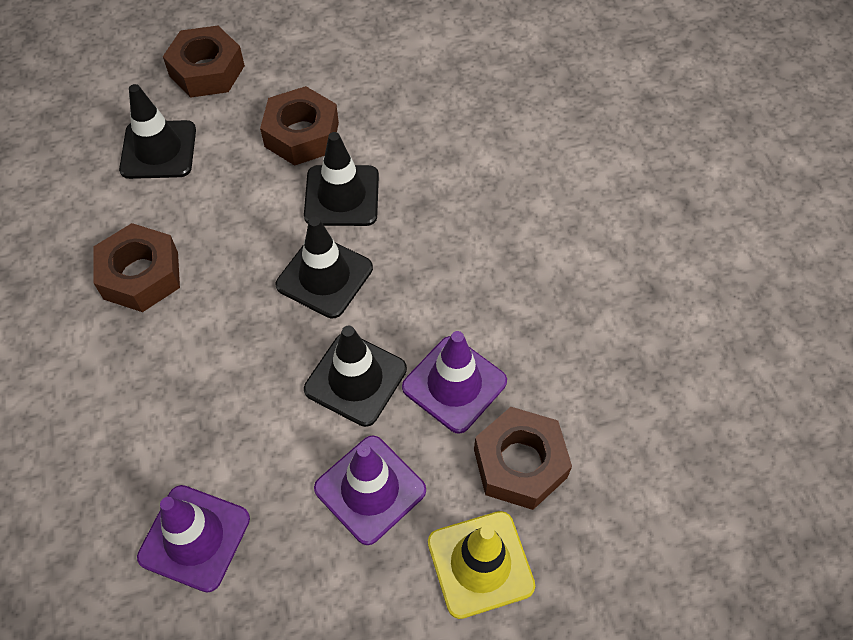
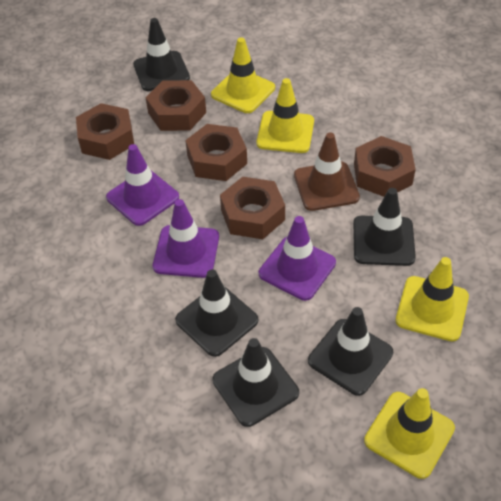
black traffic cone: [119,84,196,179] [276,217,373,319] [304,132,379,226] [304,325,407,427] = 4 -> [133,18,190,91] [175,270,258,357] [212,338,299,427] [308,307,393,396] [353,188,416,266] = 5
brown nut: [94,223,180,312] [163,26,245,98] [260,86,339,166] [474,407,572,510] = 4 -> [76,103,134,160] [146,80,206,131] [185,124,247,181] [220,177,285,239] [354,136,416,197] = 5
brown traffic cone: none = 0 -> [294,133,360,211] = 1
yellow traffic cone: [428,511,535,619] = 1 -> [211,37,275,113] [257,78,314,153] [364,388,455,479] [396,257,469,342] = 4

